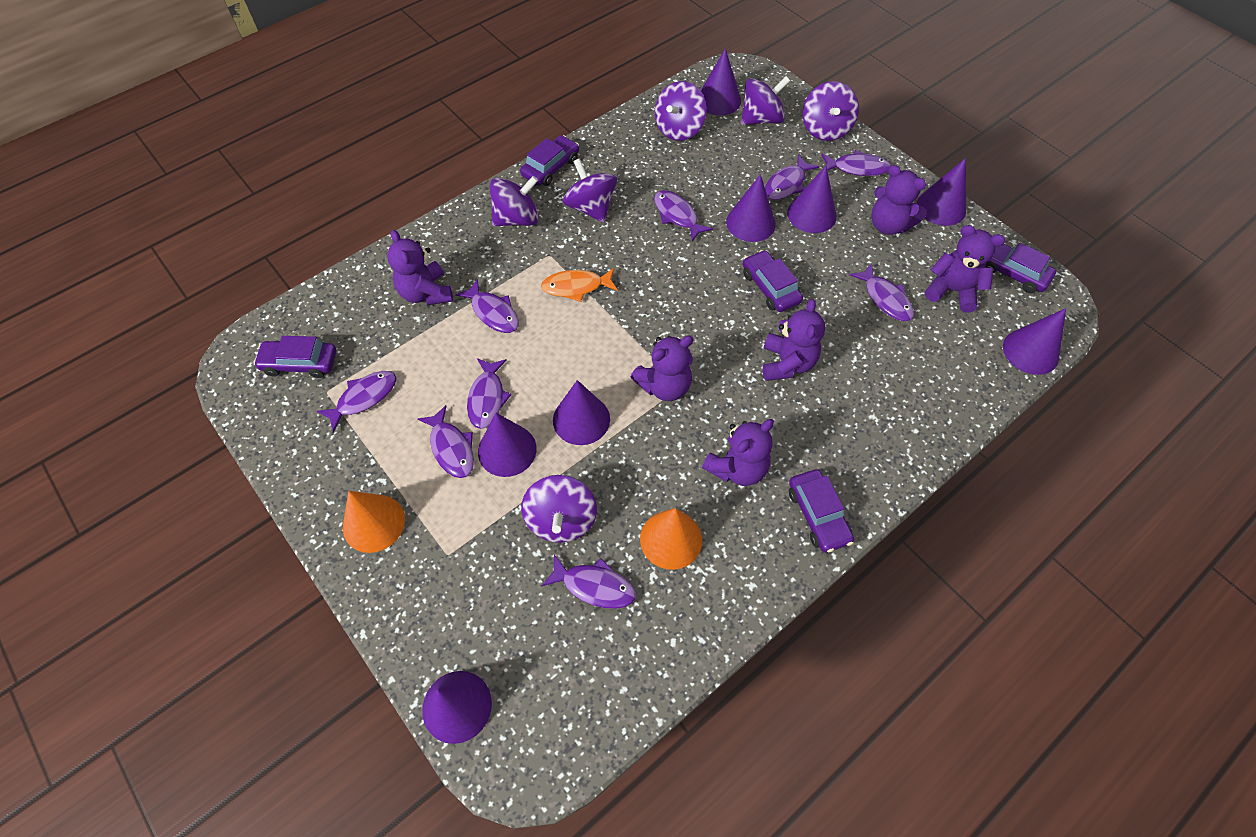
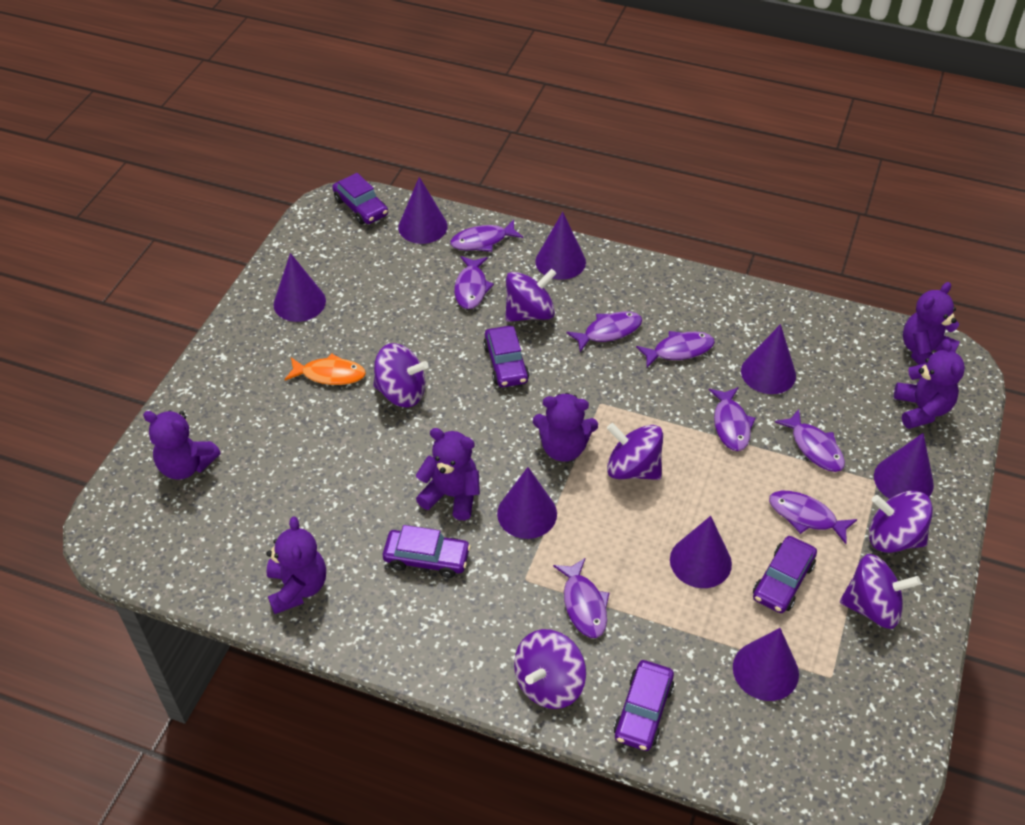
orange cone: [343,491,405,553] [640,508,702,570] = 2 -> none = 0
purple fish: [317,371,397,432] [418,405,474,478] [455,279,519,333] [467,358,511,429] [541,554,636,609] [654,190,713,242] [765,155,819,200] [821,150,891,176] [850,263,914,321] = 9 -> [450,220,523,252] [454,256,494,309] [553,558,609,638] [567,311,642,352] [636,331,715,368] [709,387,756,451] [769,491,858,544] [775,409,845,472] = 8

